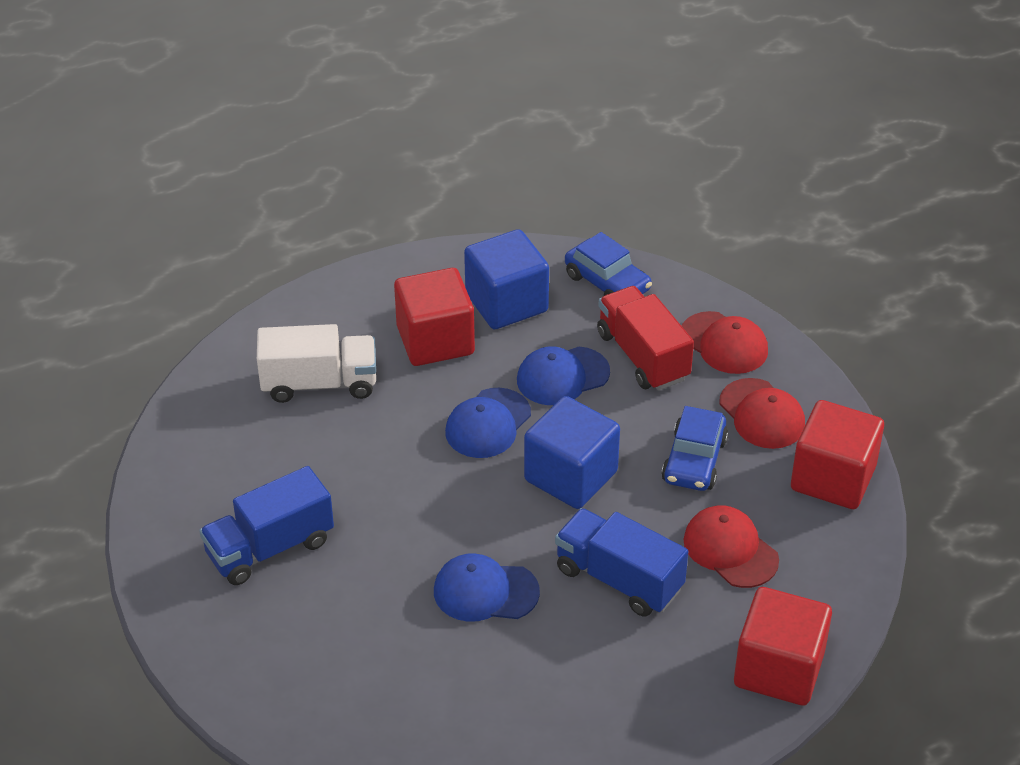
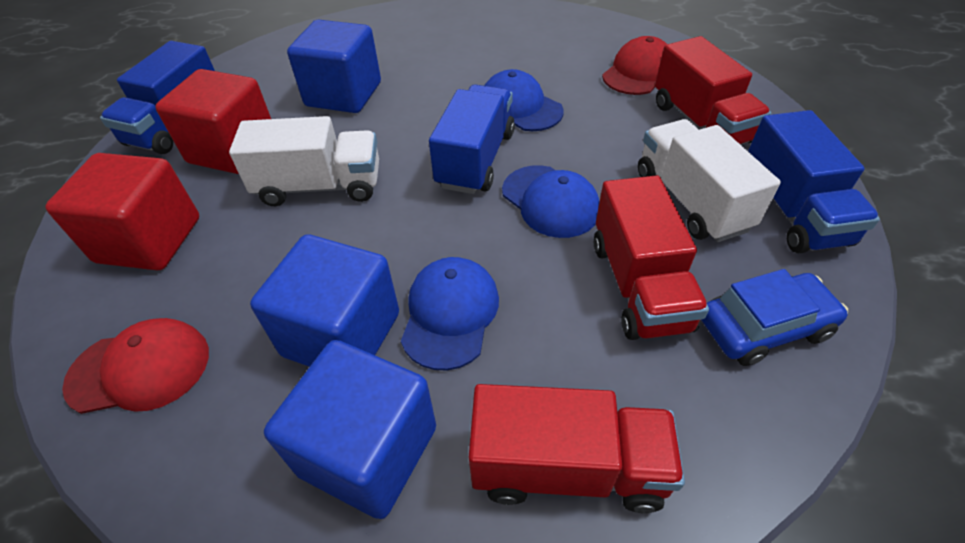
blue car: [565,232,652,296] [662,406,728,491] = 2 -> [701,269,848,366] = 1
blue cube: [464,229,549,329] [524,396,620,509] = 2 -> [250,234,399,367] [264,340,436,519] [287,20,381,113] = 3
blue truck: [199,466,334,585] [555,508,688,617] = 2 -> [100,41,215,154] [429,84,515,194] [748,110,880,254] = 3
red cap: [682,311,768,374] [684,505,779,588] [719,378,805,449] = 3 -> [62,318,209,414] [602,36,667,95] = 2
red cube: [394,268,475,366] [734,587,832,705] [791,400,884,509] = 3 -> [45,153,199,270] [155,69,271,174] = 2
red truck: [597,286,694,391] = 1 -> [469,384,685,513] [594,175,709,340] [655,36,771,145] = 3
white truck: [257,324,376,403] = 1 -> [229,116,379,206] [638,119,781,242] = 2

